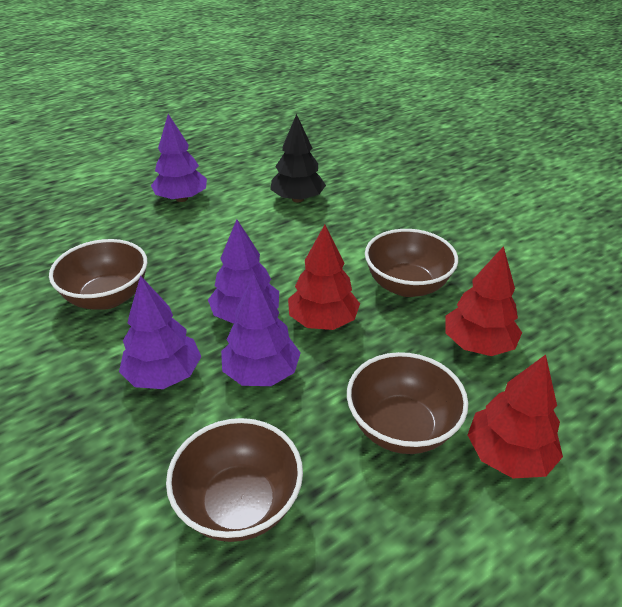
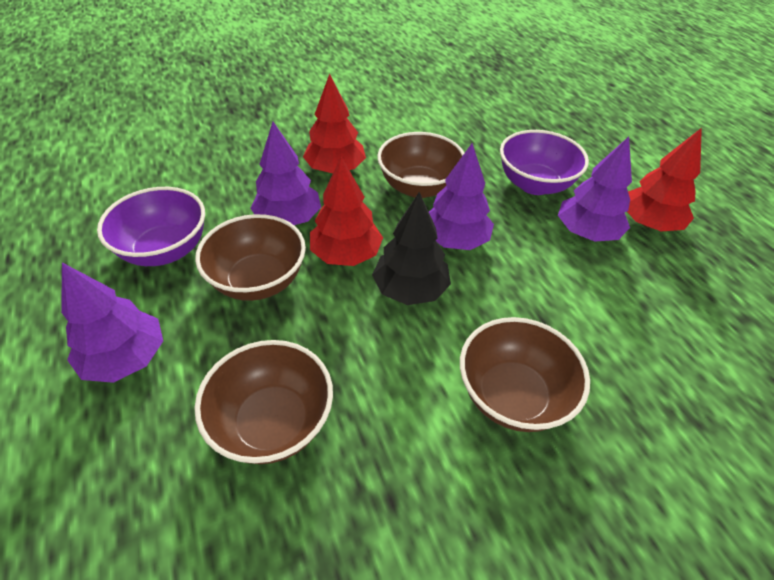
purple bowl: none = 0 -> [97,187,205,266] [500,130,589,195] = 2

